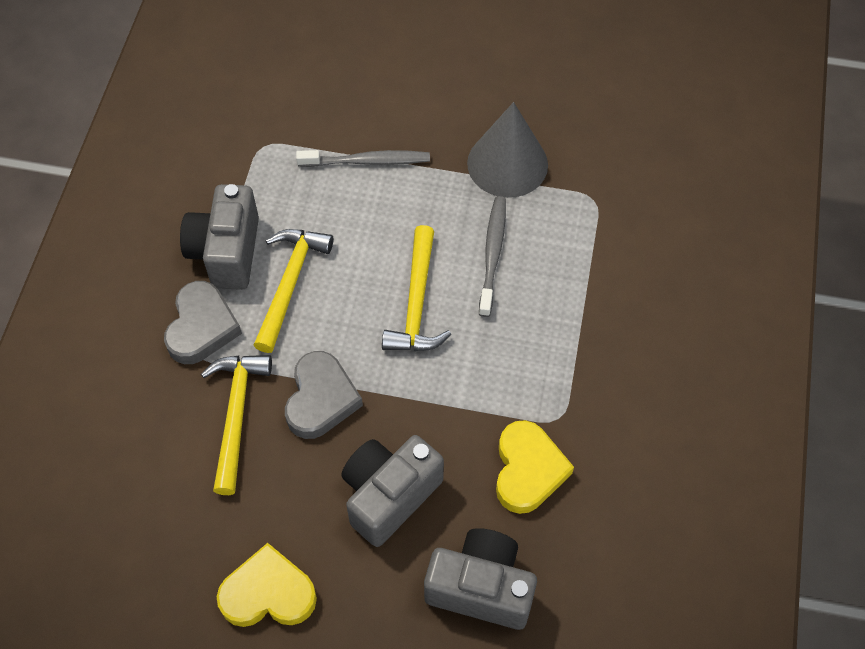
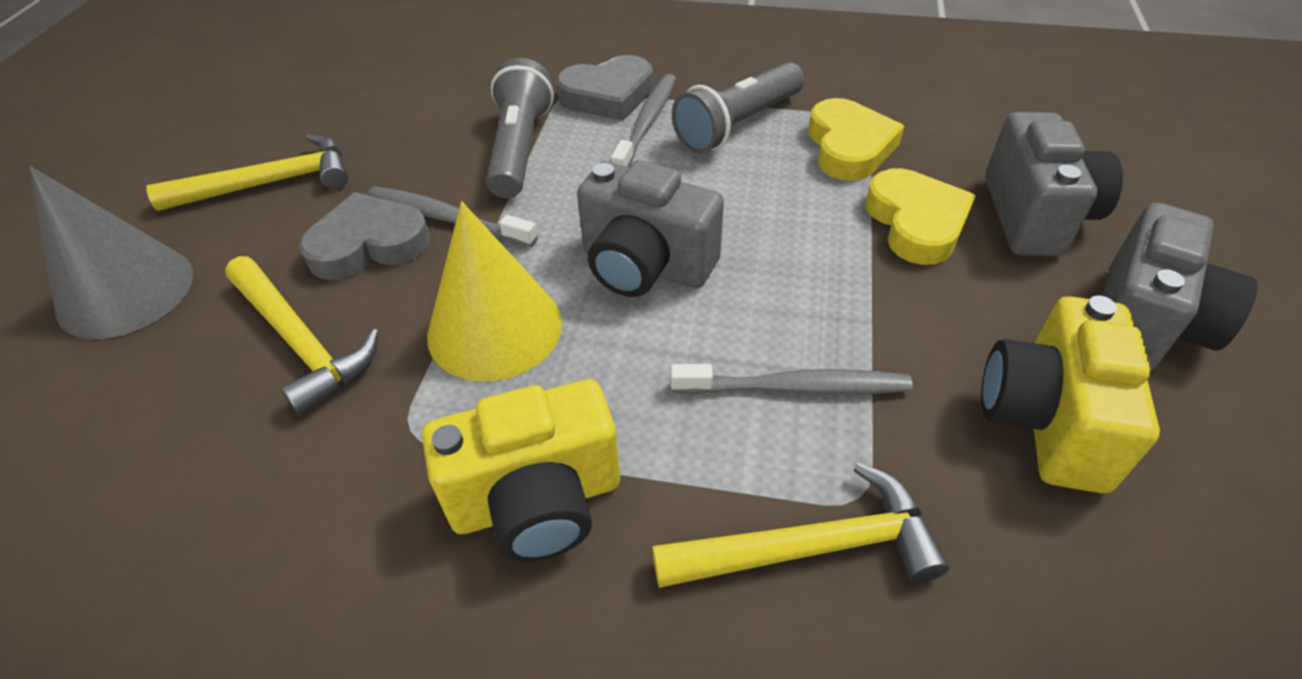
grey flashlight: none = 0 -> [486,58,554,198] [672,62,804,153] = 2
grey toothbrush: [296,150,430,167] [479,196,506,317] = 2 -> [368,186,538,247] [611,74,676,167] [671,364,913,395] = 3
yellow camera: none = 0 -> [422,379,620,562] [981,295,1160,494] = 2
yellow cone: none = 0 -> [427,201,562,381] = 1

